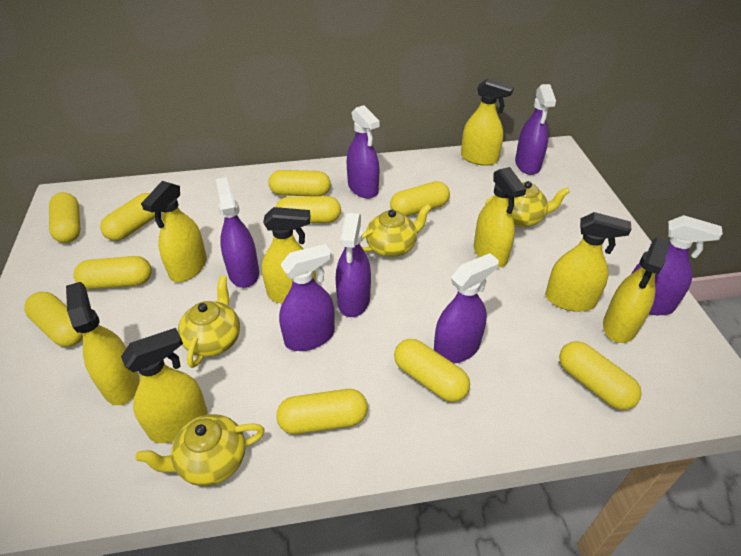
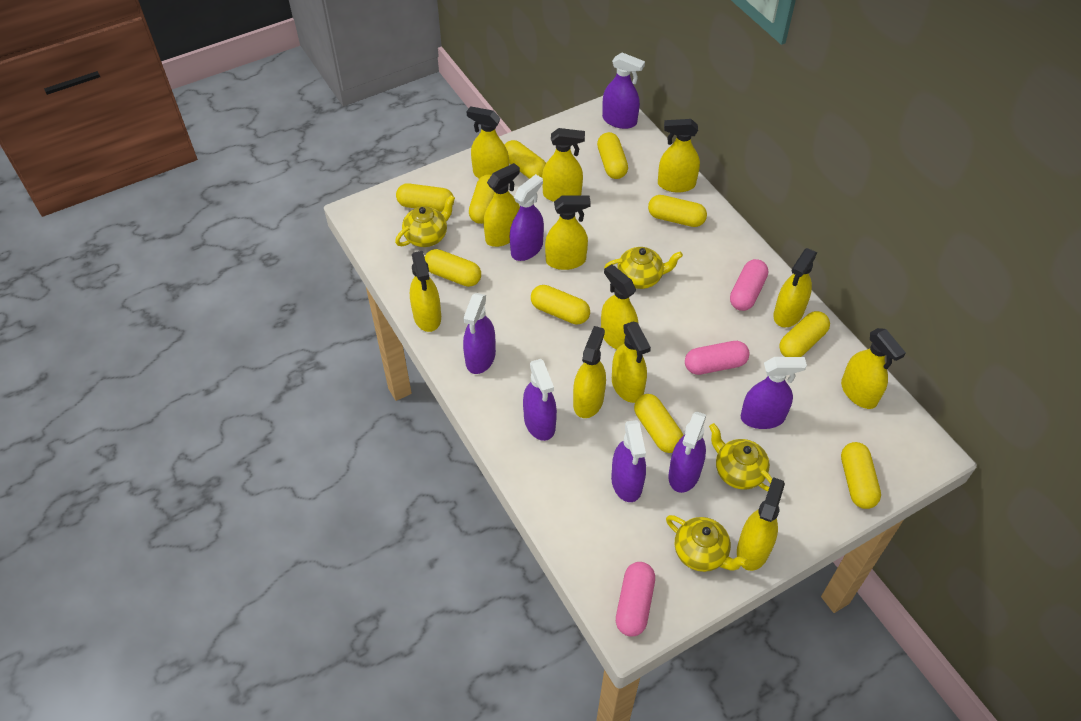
pink capsule: none = 0 -> [616,562,655,637] [685,341,750,375] [730,259,768,311] = 3
yellow spray bottle: [66,282,140,405] [121,328,208,443] [141,181,207,282] [262,207,316,304] [461,78,514,166] [474,167,526,268] [545,212,631,312] [603,237,671,343] = 8 -> [410,251,441,332] [467,106,509,179] [483,163,520,247] [542,128,585,202] [545,195,591,270] [573,326,606,418] [601,264,639,350] [612,321,651,403] [658,119,700,193] [737,477,785,571] [773,248,817,327] [841,328,906,409] = 12

